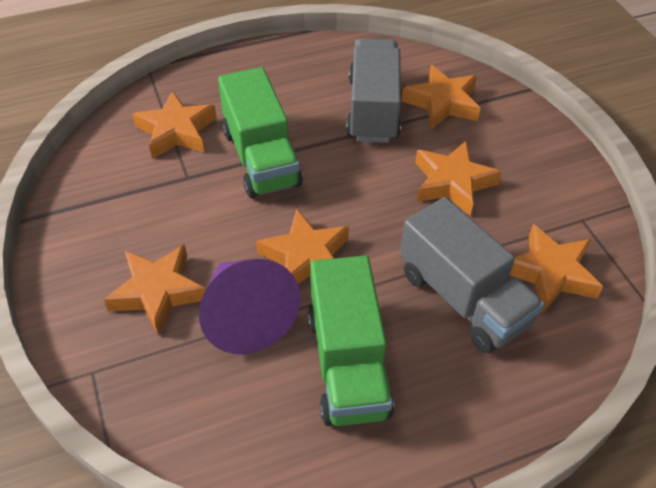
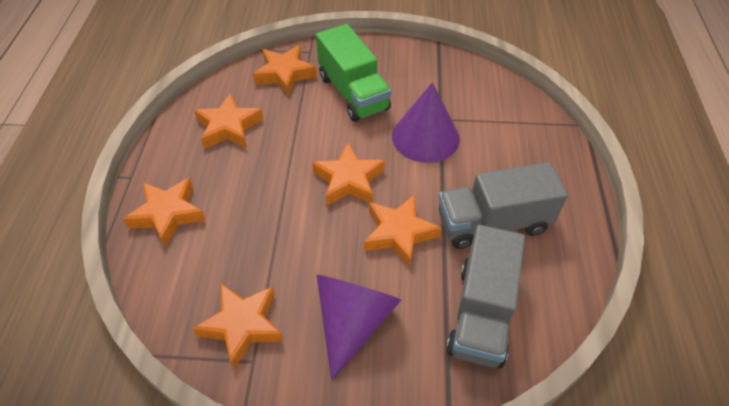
green truck: [218,67,303,198] [308,256,394,426] = 2 -> [316,24,391,122] = 1
purple cone: [199,259,300,354] = 1 -> [317,275,401,381] [392,82,460,163] = 2

